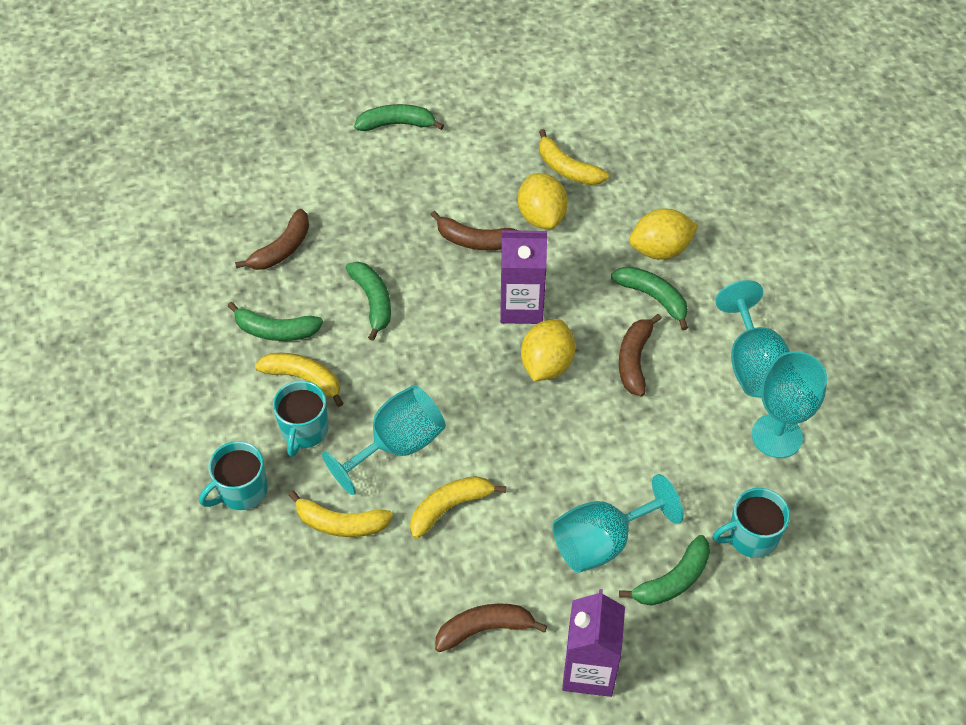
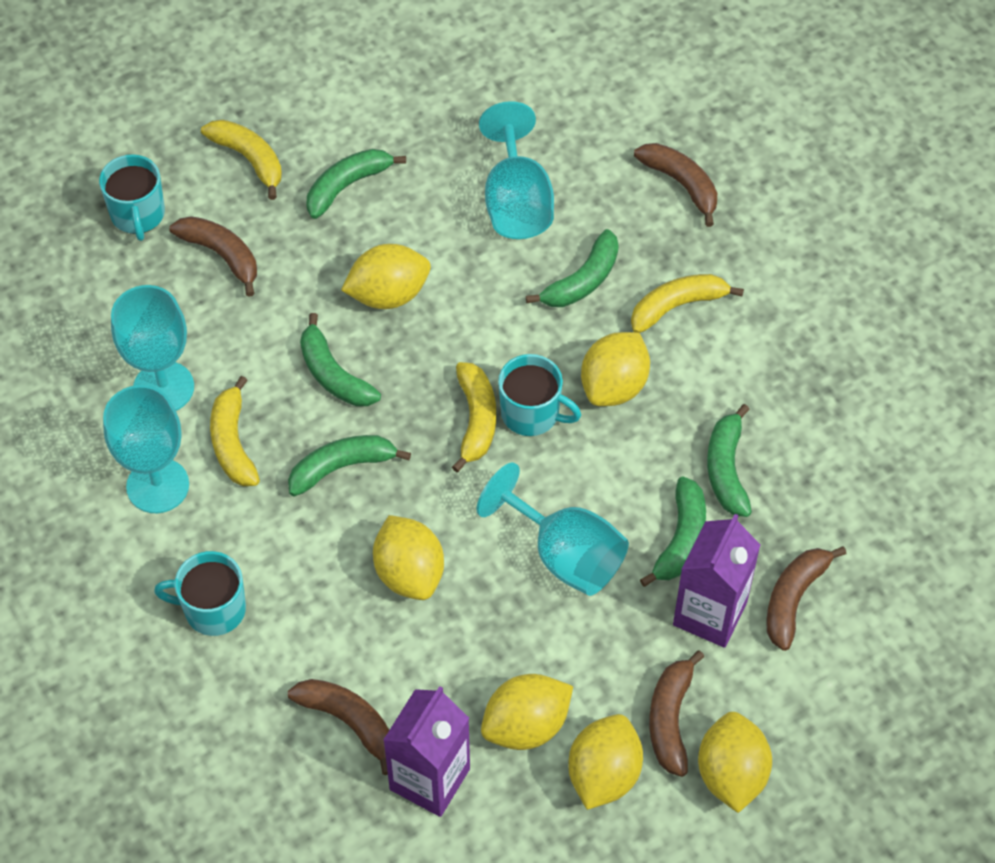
brown banana: [235,209,309,270] [431,211,520,250] [435,604,547,652] [619,314,662,396] = 4 -> [169,216,257,297] [288,679,389,775] [634,143,717,227] [649,650,704,777] [766,546,846,651] = 5
green banana: [228,302,323,341] [345,262,391,341] [354,104,444,131] [611,266,688,330] [619,535,710,606] = 5 -> [288,435,411,497] [300,313,381,406] [307,149,406,219] [526,229,619,307] [640,477,706,587] [707,404,752,517] = 6
yellow lemon: [518,173,568,229] [521,319,575,381] [629,208,698,260] = 3 -> [341,244,431,309] [373,515,444,600] [481,674,573,750] [568,714,643,810] [581,332,650,406] [698,712,772,813] = 6

